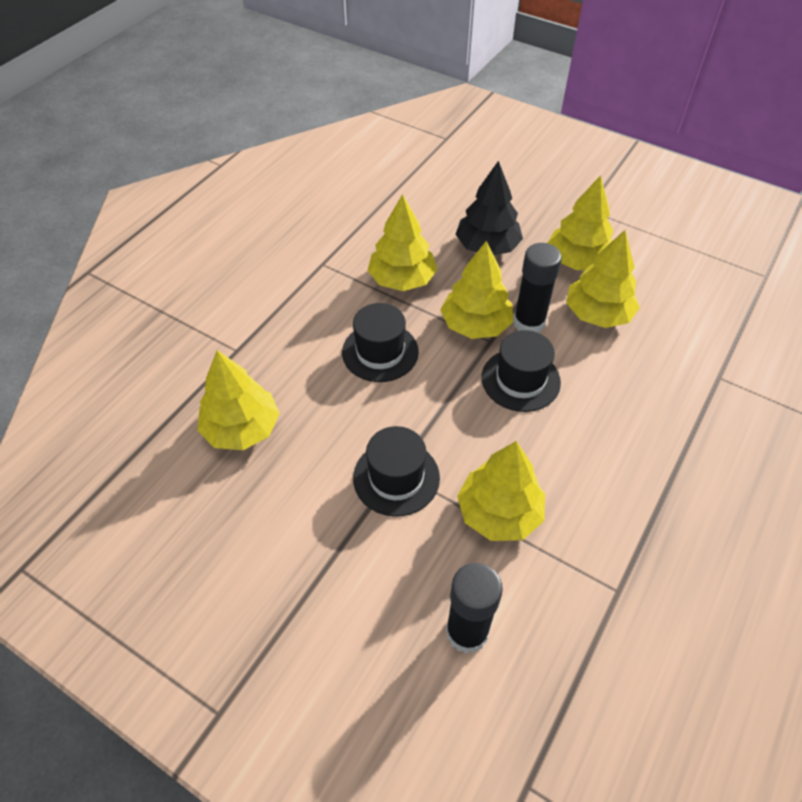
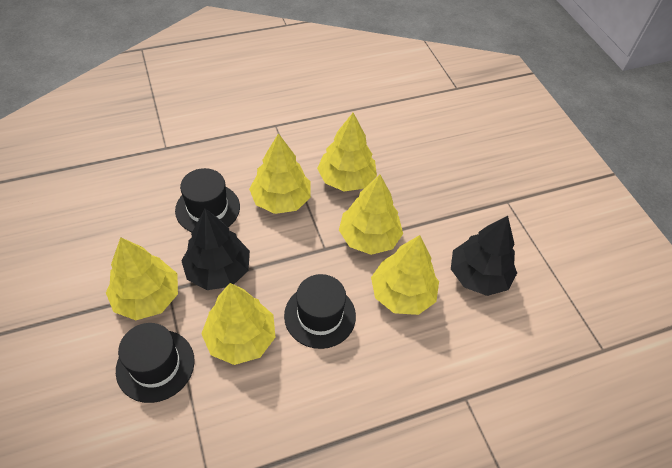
black glue stick: [446,563,503,654] [513,243,562,333] = 2 -> none = 0
black tree: [455,161,523,255] = 1 -> [181,209,250,290] [451,216,517,296] = 2

